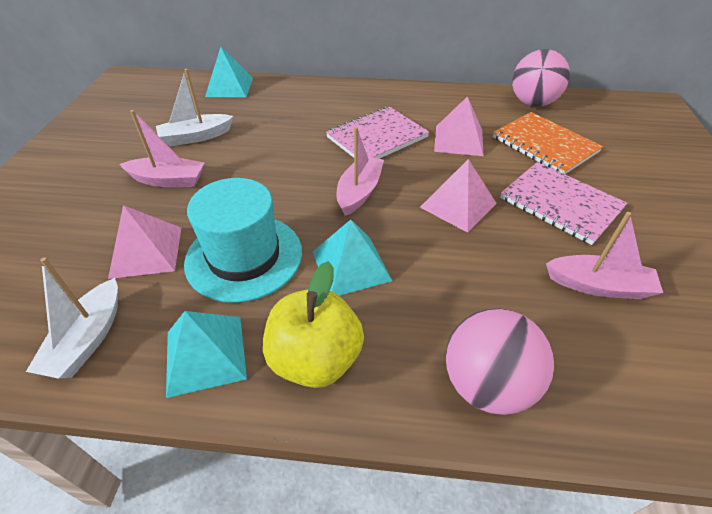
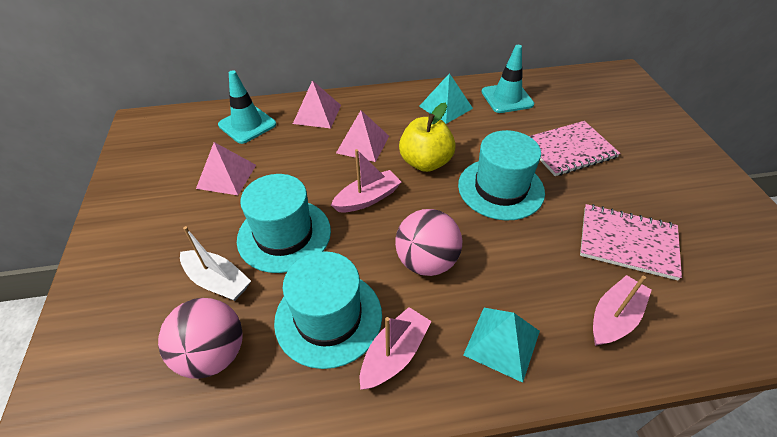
orange notebook: [493,112,603,174] = 1 -> none = 0
turquoise hat: [184,178,302,303] = 1 -> [237,174,331,273] [274,251,382,369] [458,130,545,220] = 3
turquoise pyramid: [166,311,247,398] [205,47,253,97] [313,219,392,296] = 3 -> [419,73,473,124] [463,308,540,383] = 2
turquoise traffic cone: none = 0 -> [218,70,276,144] [481,45,534,113] = 2
white boat: [26,257,118,379] [156,69,233,146] = 2 -> [180,226,251,301] = 1

